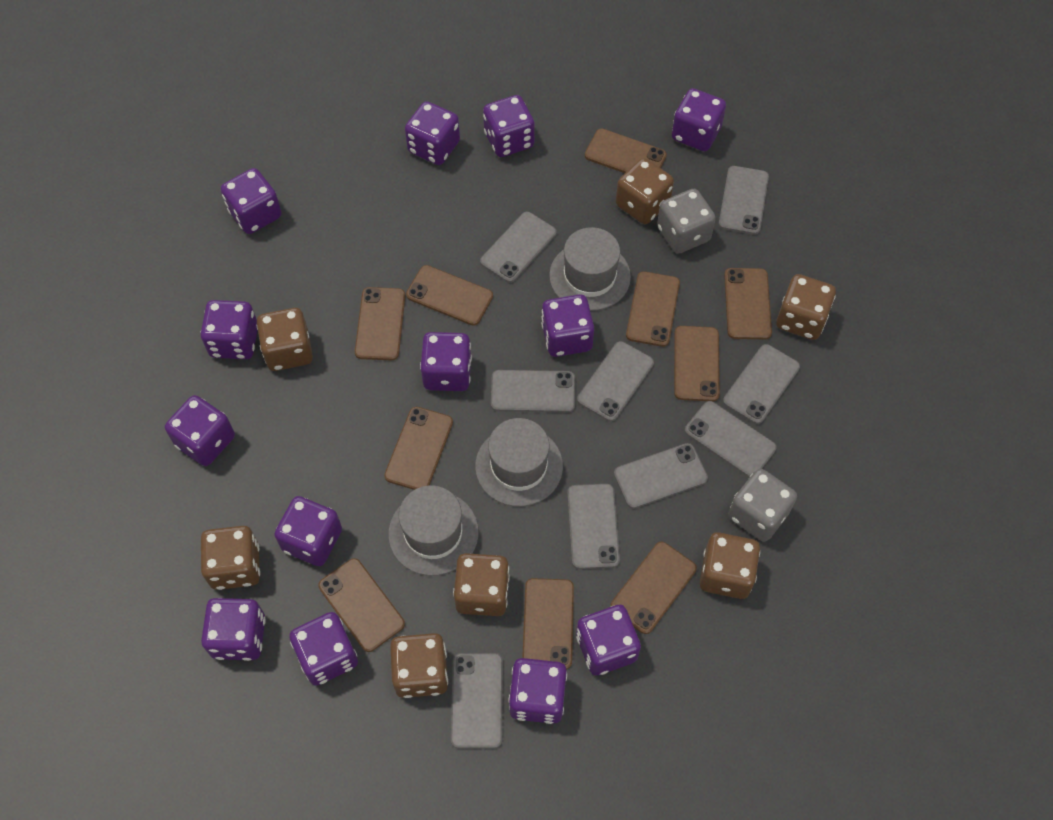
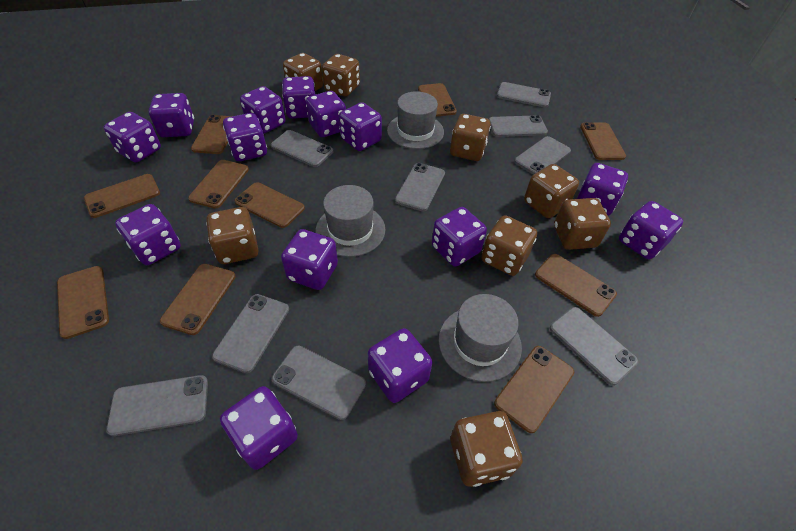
brown dice: [201,526,260,590] [256,308,313,371] [390,633,448,698] [453,553,510,616] [616,158,674,224] [700,532,760,599] [776,274,836,340] = 7 -> [206,207,259,264] [283,53,323,91] [322,54,360,97] [450,114,491,161] [451,411,523,487] [481,215,537,276] [524,164,579,218] [554,198,611,250] = 8
grey dice: [657,189,716,254] [728,469,797,542] = 2 -> none = 0
purple dice: [165,395,235,466] [200,300,257,359] [201,598,266,661] [221,168,282,234] [274,496,342,566] [289,612,358,686] [405,101,460,165] [420,332,472,391] [483,95,535,157] [509,658,567,724] [541,294,594,357] [576,605,641,676] [672,88,726,151] = 13 -> [104,112,161,162] [115,204,181,265] [149,93,194,137] [220,386,298,470] [223,113,267,161] [240,86,286,134] [281,229,338,290] [282,76,315,119] [306,91,346,137] [339,102,382,151] [368,328,432,403] [432,207,487,267] [577,163,628,216] [619,201,683,259] = 14

